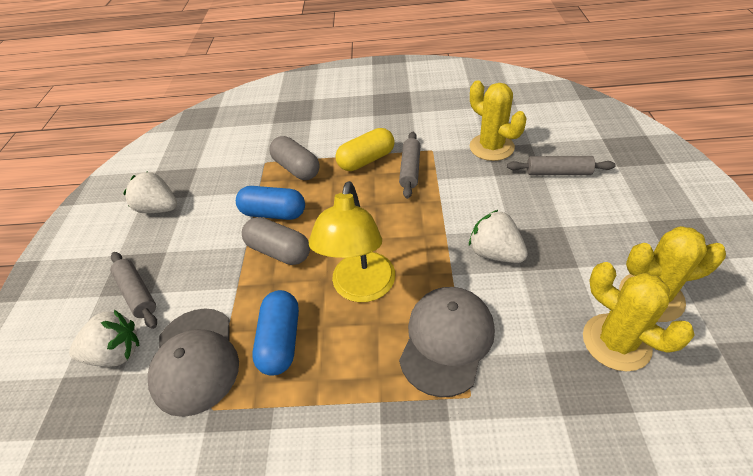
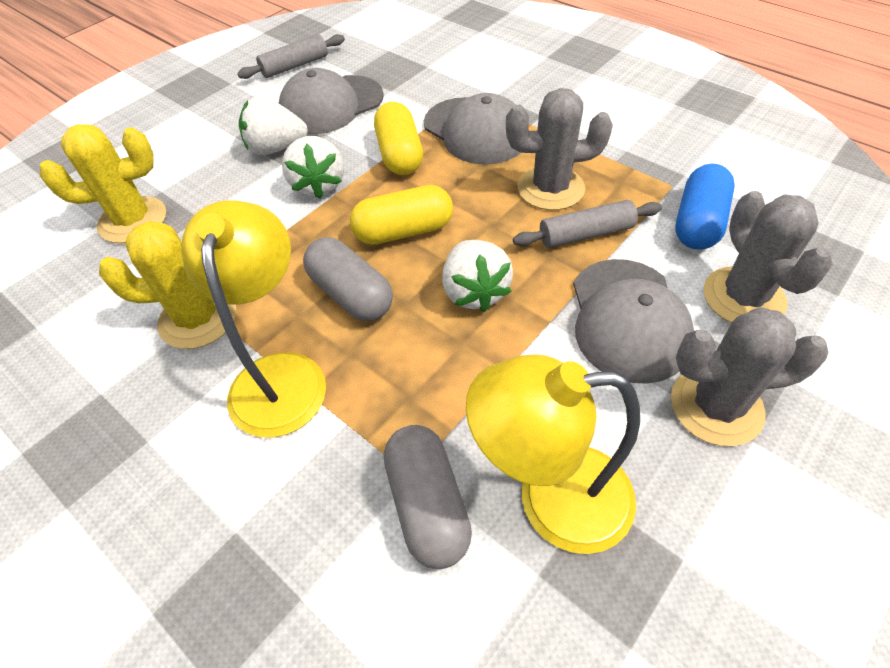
blue capsule: [236,186,305,220] [252,290,299,376] = 2 -> [675,164,735,250] = 1
grey cactus: none = 0 -> [506,88,613,210] [671,307,829,446] [703,191,833,323] = 3
grey cap: [148,308,239,417] [399,287,495,397] = 2 -> [279,68,384,134] [424,93,521,165] [573,259,694,384] = 3
grey rolling pin: [110,252,157,329] [399,132,421,199] [507,156,616,175] = 3 -> [237,34,345,79] [513,200,662,248] = 2
yellow cactus: [470,81,527,161] [583,262,695,371] [619,226,726,322] = 3 -> [40,124,166,243] [99,221,236,349] = 2
yellow capsule: [335,128,395,171] = 1 -> [350,185,453,245] [374,102,423,175] = 2
yellow lamp: [309,181,395,302] = 1 -> [181,200,326,438] [466,354,640,554] = 2

